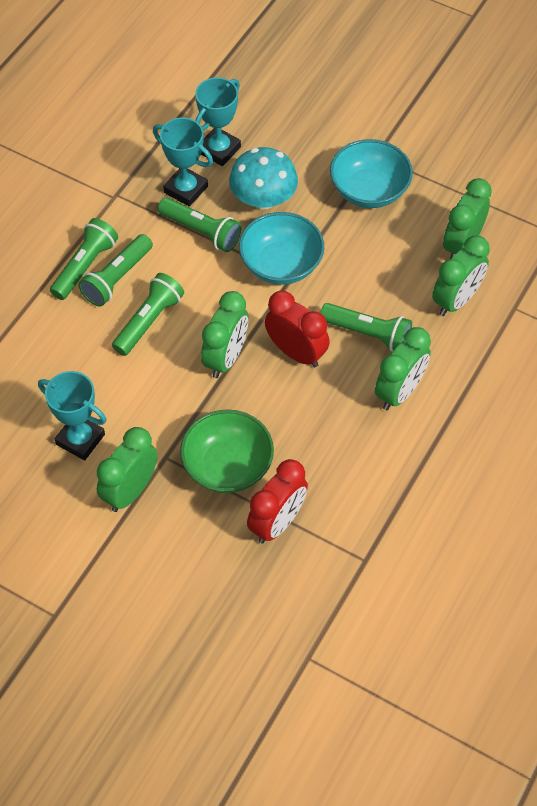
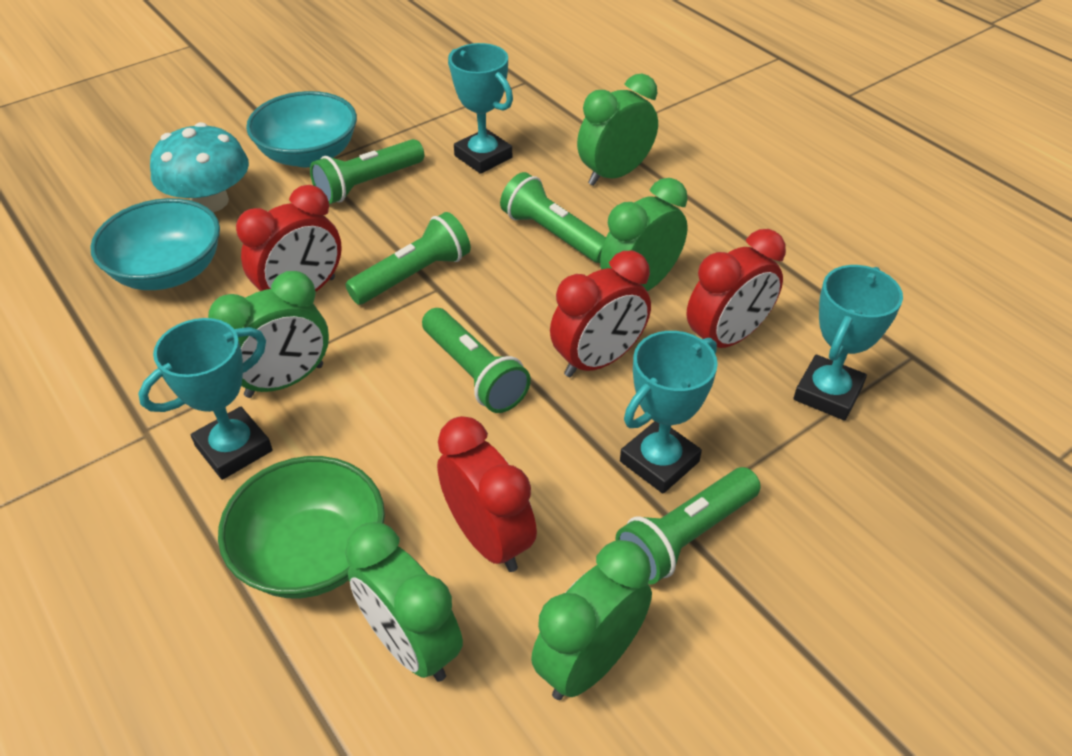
red clock: [247,459,308,544] [265,291,330,367] = 2 -> [236,185,342,292] [437,416,537,572] [550,251,651,377] [686,229,786,348] = 4
turquoise trophy: [38,371,106,461] [153,118,213,207] [195,77,241,166] = 3 -> [138,318,273,480] [448,43,513,174] [620,331,718,494] [793,265,903,421] = 4

